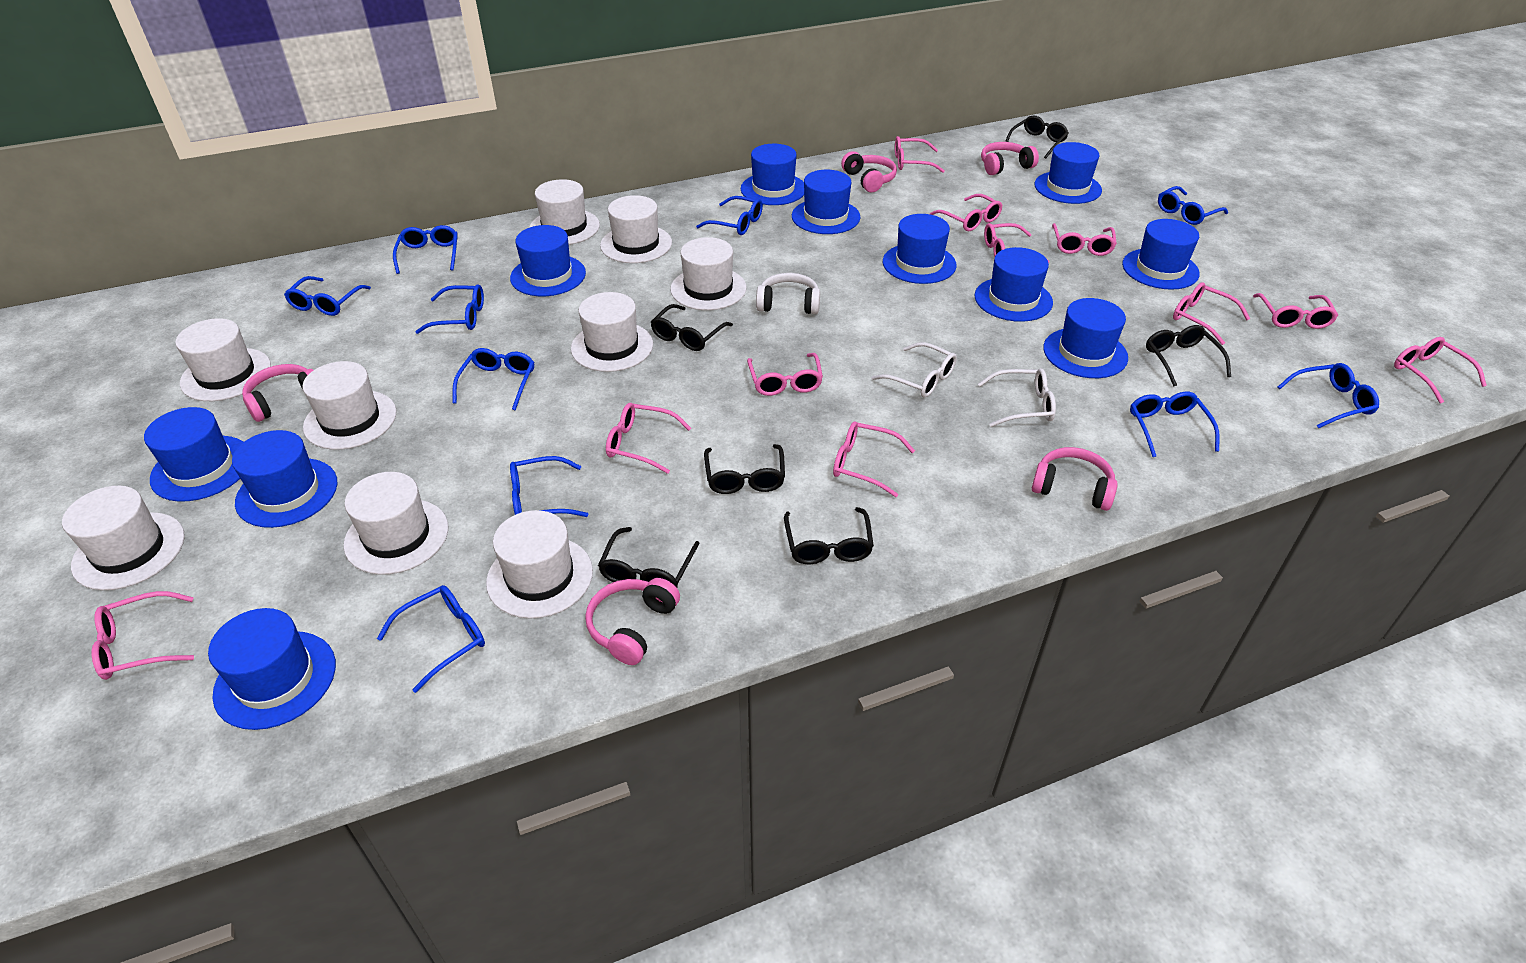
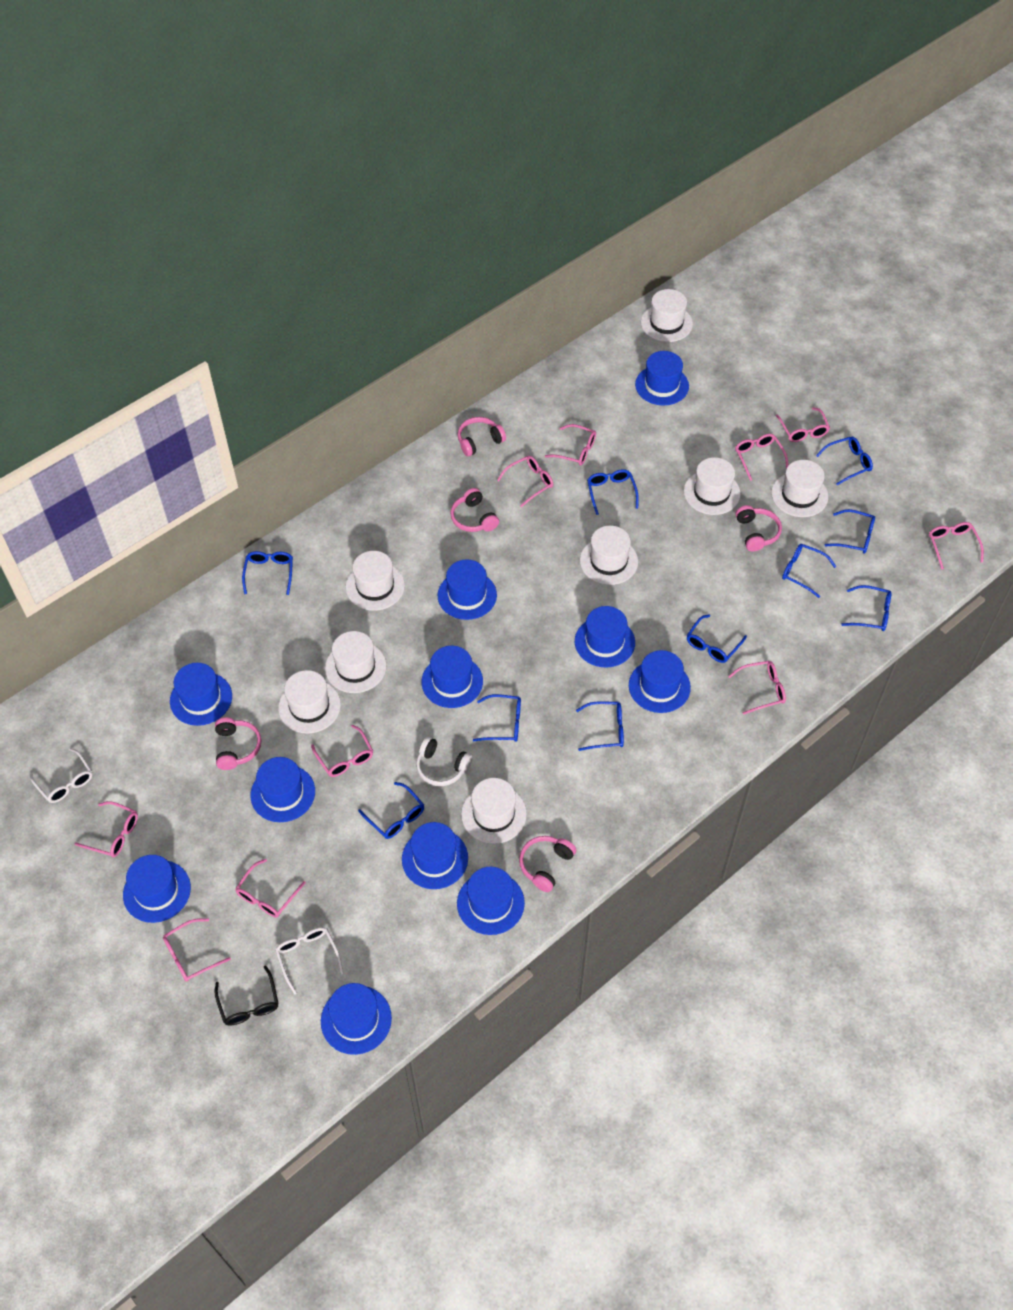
black glasses: [598,527,700,588] [651,304,733,351] [704,444,785,494] [784,507,874,564] [1005,115,1069,159] [1146,325,1231,387] = 6 -> [214,965,279,1026] = 1
pink glasses: [92,591,194,680] [606,403,691,474] [747,353,823,396] [833,421,915,497] [895,136,945,173] [930,194,1002,231] [984,223,1050,263] [1052,223,1117,256] [1173,282,1250,345] [1253,293,1338,329] [1394,337,1487,404] = 11 -> [75,801,138,857] [163,918,231,982] [235,859,306,918] [311,725,373,777] [497,456,553,507] [545,424,596,466] [728,661,786,715] [735,434,788,481] [776,407,830,442] [929,522,984,570] = 10
white hat: [62,486,185,590] [176,318,271,401] [302,361,397,450] [344,472,448,575] [486,510,593,619] [529,179,600,245] [571,292,653,372] [600,195,672,263] [670,237,747,310] = 9 -> [278,670,341,734] [325,631,386,693] [346,551,405,611] [461,778,527,844] [580,526,638,585] [641,289,693,342] [684,457,741,515] [771,460,828,517] = 8

